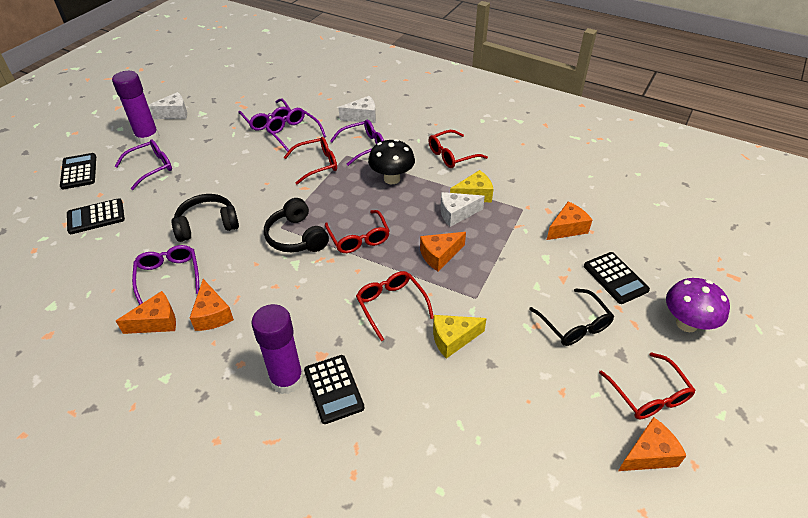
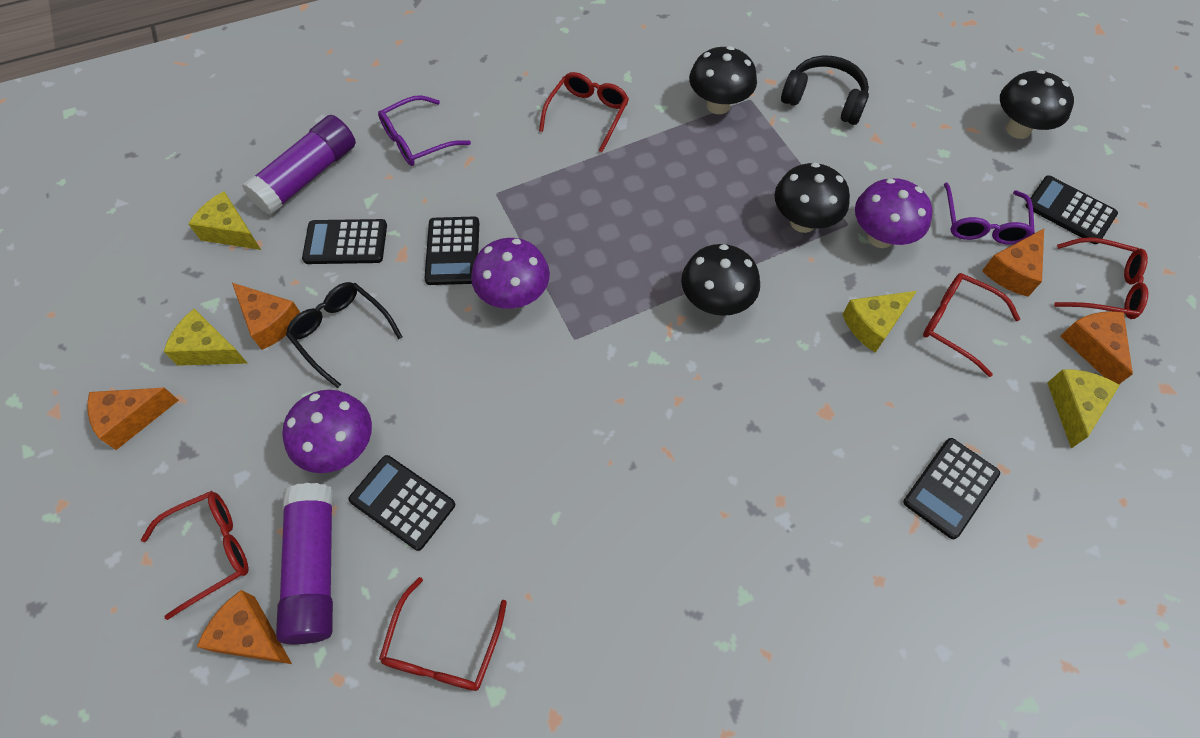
black calculator: [60,153,96,189] [67,198,125,234] [304,355,364,424] [584,252,650,304] = 4 -> [302,219,387,264] [349,455,455,551] [424,216,479,285] [903,438,1000,539] [1025,175,1118,244] = 5
black headphones: [172,194,239,242] [264,198,329,252] = 2 -> [781,56,869,125] = 1
black mushroom: [368,139,415,184] = 1 -> [681,244,760,316] [689,46,757,114] [775,163,850,233] [1000,70,1074,139] = 4
purple glasses: [115,140,172,190] [132,245,199,305] [238,98,291,131] [265,108,326,152] [330,120,384,166] = 5 -> [378,96,471,166] [944,182,1035,245] = 2
purple mushroom: [666,278,730,332] = 1 -> [282,390,372,473] [471,238,550,309] [855,178,932,248] = 3
white cheese: [148,92,187,119] [338,96,376,123] [440,192,485,227] = 3 -> none = 0
yellow cheese: [433,315,487,359] [450,170,493,202] = 2 -> [164,308,247,366] [189,191,261,250] [842,291,917,353] [1047,369,1120,448] = 4

